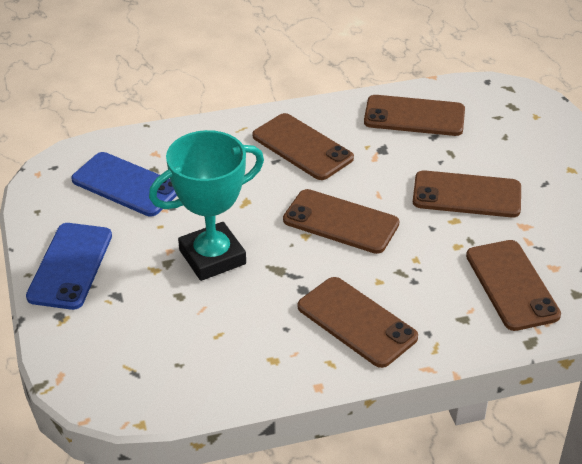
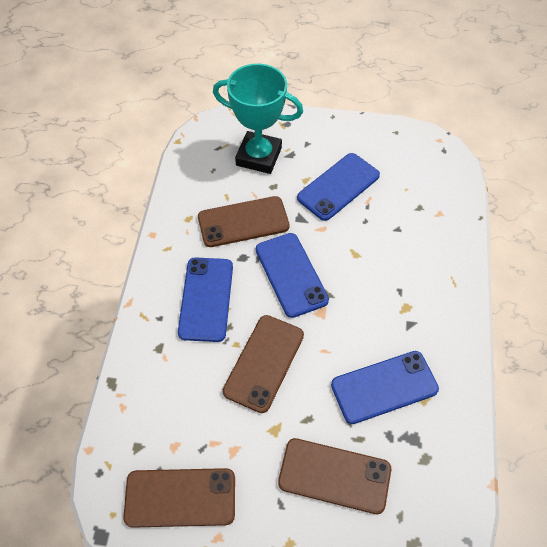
blue phone: [26,223,112,310] [72,152,177,216] = 2 -> [178,257,233,342] [256,233,329,318] [297,153,380,221] [331,351,439,424] = 4
brown phone: [252,113,354,180] [283,189,399,254] [298,277,418,368] [364,95,465,136] [413,170,521,217] [466,240,561,331] = 6 -> [123,468,235,528] [198,196,290,247] [223,315,304,413] [278,438,391,514] = 4

